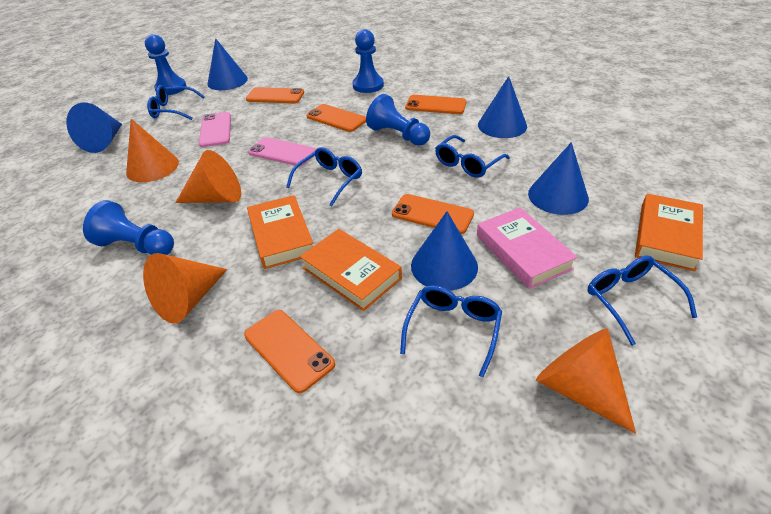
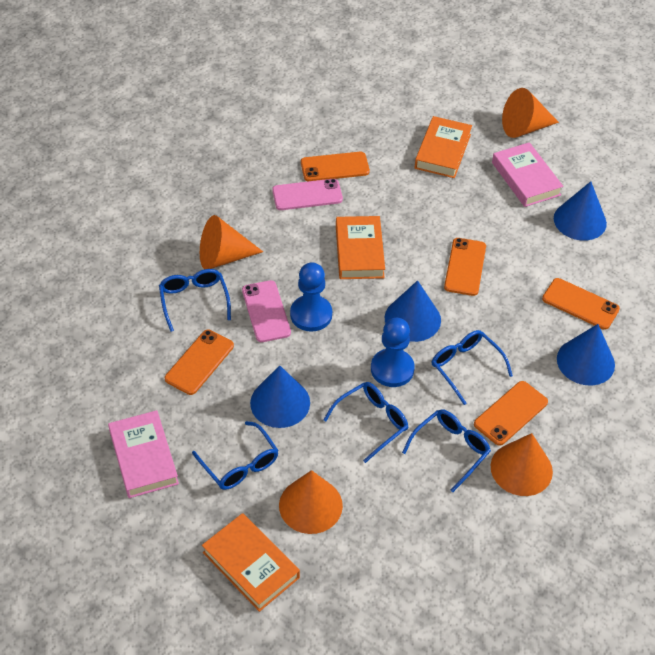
blue cone: [66,103,122,153] [207,38,248,90] [411,211,478,291] [478,76,527,138] [528,142,589,215] = 5 -> [250,365,310,428] [385,280,441,342] [554,181,607,241] [557,324,615,386] = 4
blue pawn: [83,200,174,255] [145,34,187,95] [352,29,384,93] [366,94,430,146] = 4 -> [290,262,332,332] [371,318,415,387] = 2
pink book: [477,207,577,289] = 1 -> [108,410,179,498] [492,142,563,207] = 2

